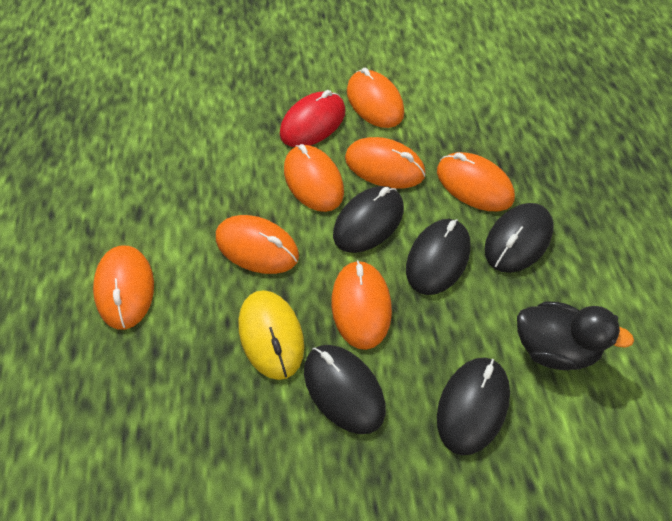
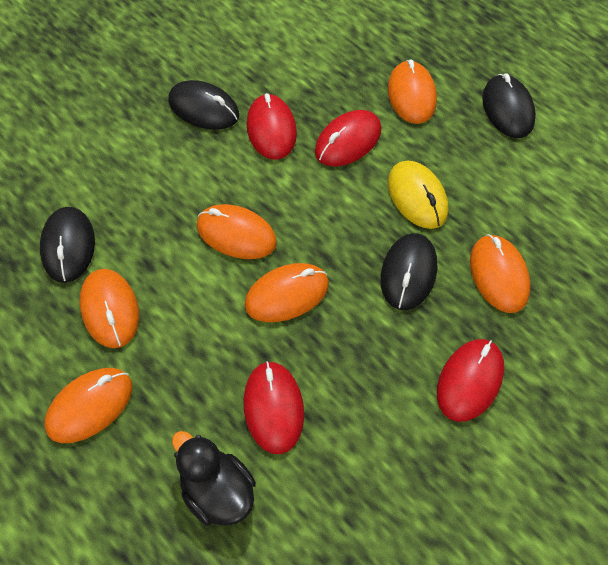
black mouse: [304,345,386,434] [333,186,404,253] [406,219,471,295] [437,357,510,455] [485,203,554,273] = 5 -> [40,207,95,283] [168,80,239,130] [381,233,437,310] [482,73,536,138] = 4
orange mouse: [93,246,154,330] [216,215,299,274] [284,144,344,212] [331,260,392,350] [345,137,425,189] [347,68,404,128] [437,152,515,211] = 7 -> [45,368,132,443] [80,269,139,348] [197,204,277,259] [245,263,329,322] [388,59,437,124] [470,234,531,313] = 6
red mouse: [280,90,346,147] = 1 -> [243,361,304,454] [247,93,297,160] [315,110,381,167] [437,339,504,422] = 4

